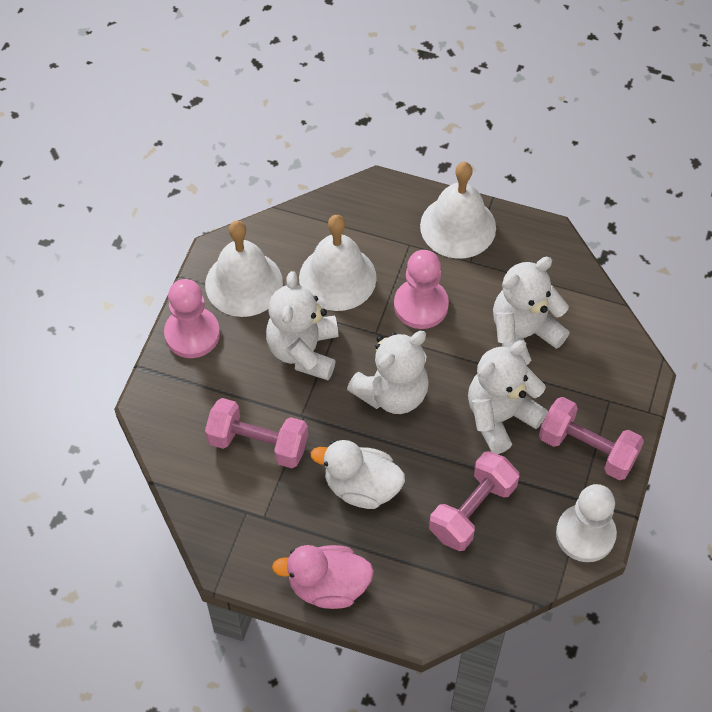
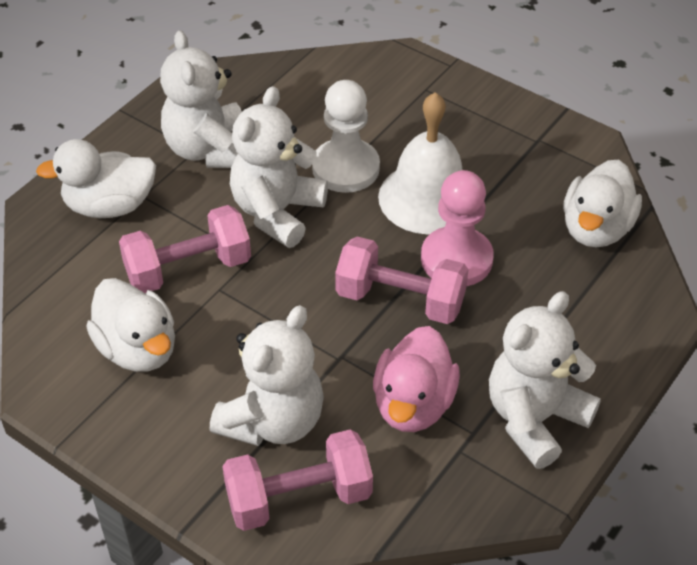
pink pawn: [164,279,220,358] [394,250,449,329] = 2 -> [421,170,494,286] = 1
white bell: [205,221,283,317] [299,215,377,311] [420,162,496,259] = 3 -> [378,92,463,234] = 1
white duck: [311,440,405,509] = 1 -> [36,139,156,218] [86,278,175,372] [563,160,642,247] = 3

